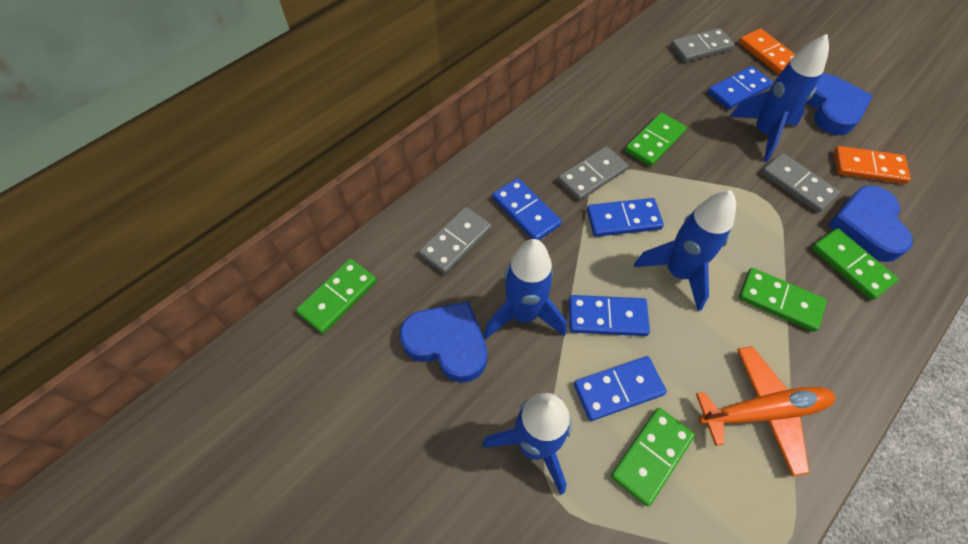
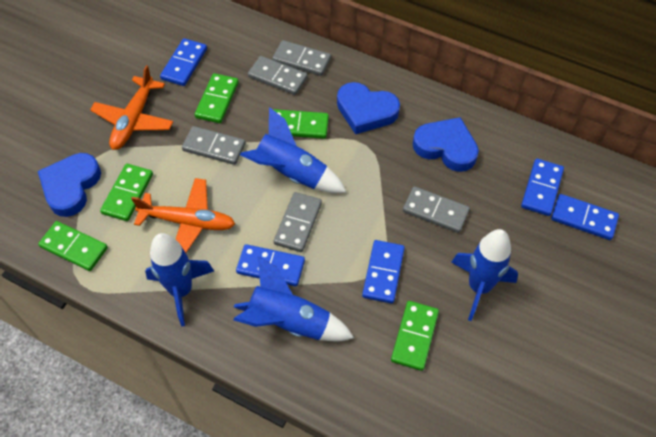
grey domino: [419,207,492,274] [558,146,628,201] [671,28,735,62] [761,153,840,213] = 4 -> [182,126,245,165] [248,56,308,95] [272,40,331,76] [274,192,322,252] [403,186,470,233] = 5
orange domino: [739,29,795,75] [834,146,911,184] = 2 -> none = 0
orange plane: [696,346,835,477] = 1 -> [90,65,173,150] [131,178,235,253] = 2

